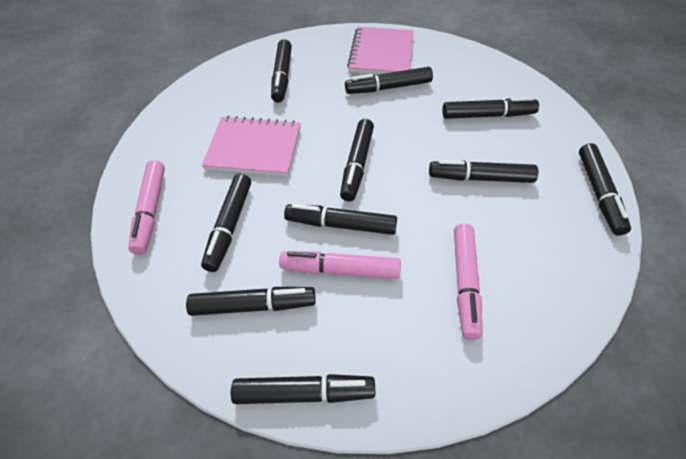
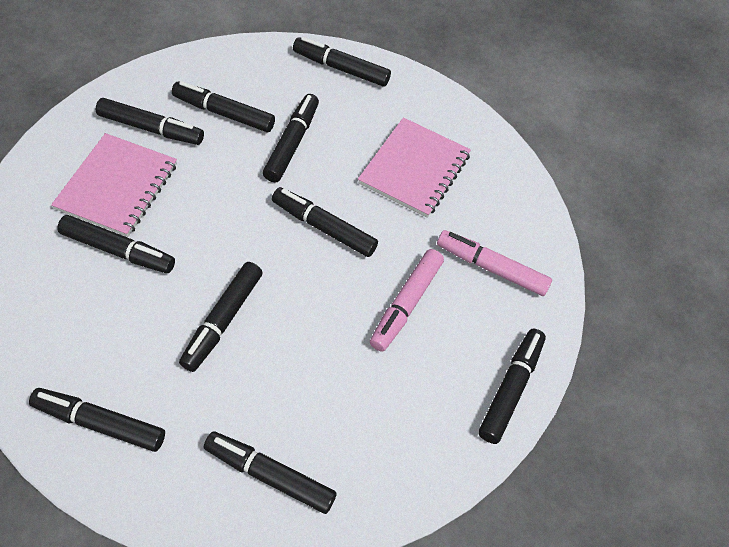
pink marker: [128,160,165,255] [279,251,401,279] [454,223,482,340] = 3 -> [370,249,444,352] [437,230,552,296] = 2

